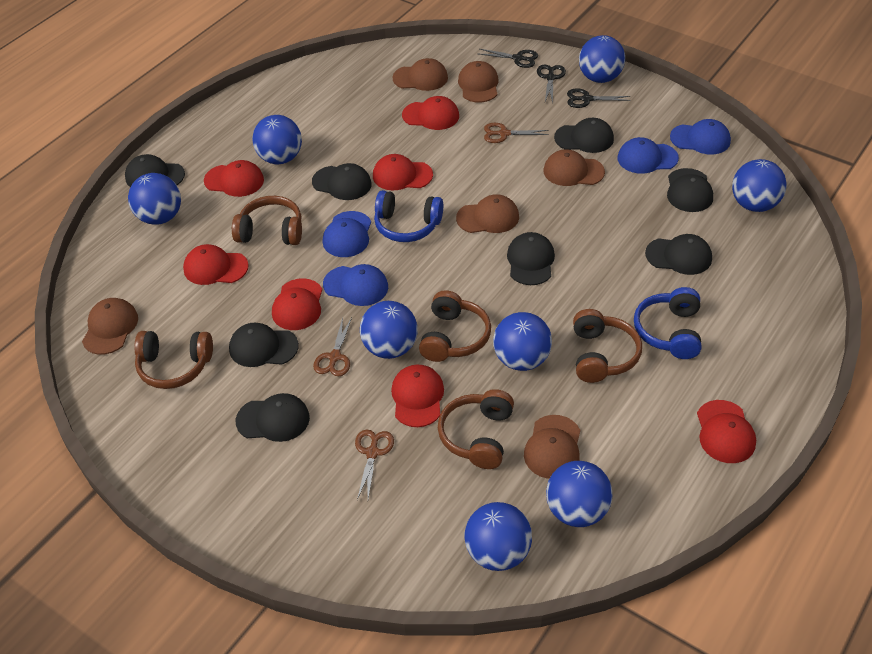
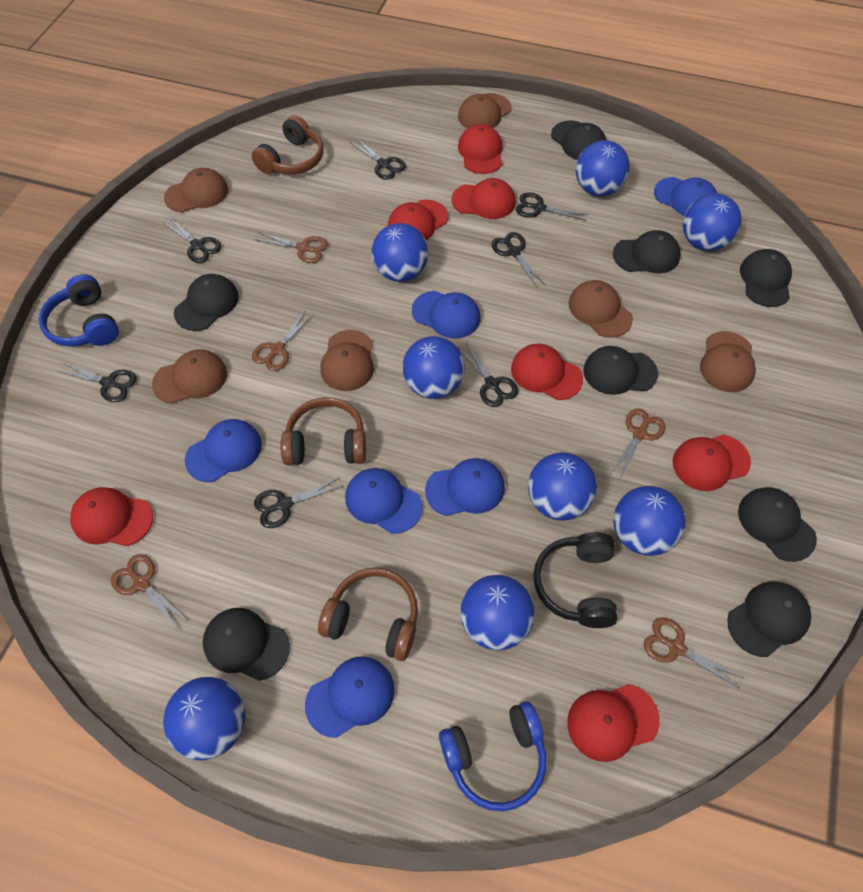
black headphones: none = 0 -> [533,532,617,628] = 1
black scissors: [480,49,538,68] [537,65,566,103] [567,88,631,108] = 3 -> [58,363,137,402] [162,218,221,263] [254,477,343,528] [351,138,406,180] [458,342,518,407] [491,232,545,287] [516,192,588,221] = 7
blue cap: [323,211,371,257] [323,264,388,306] [618,137,679,174] [670,119,731,154] = 4 -> [185,419,262,482] [305,656,395,738] [345,468,422,534] [412,291,480,339] [425,458,505,516] [654,177,717,216] = 6
brown headphones: [134,331,213,389] [232,196,302,245] [419,290,491,362] [438,389,514,469] [573,309,642,383] = 5 -> [252,115,324,175] [281,397,366,465] [318,568,418,661] = 3
brown scissors: [313,317,352,376] [355,429,394,500] [484,123,549,143] = 3 -> [111,554,186,629] [252,310,313,371] [255,232,328,263] [611,408,666,479] [644,617,743,689] = 5

